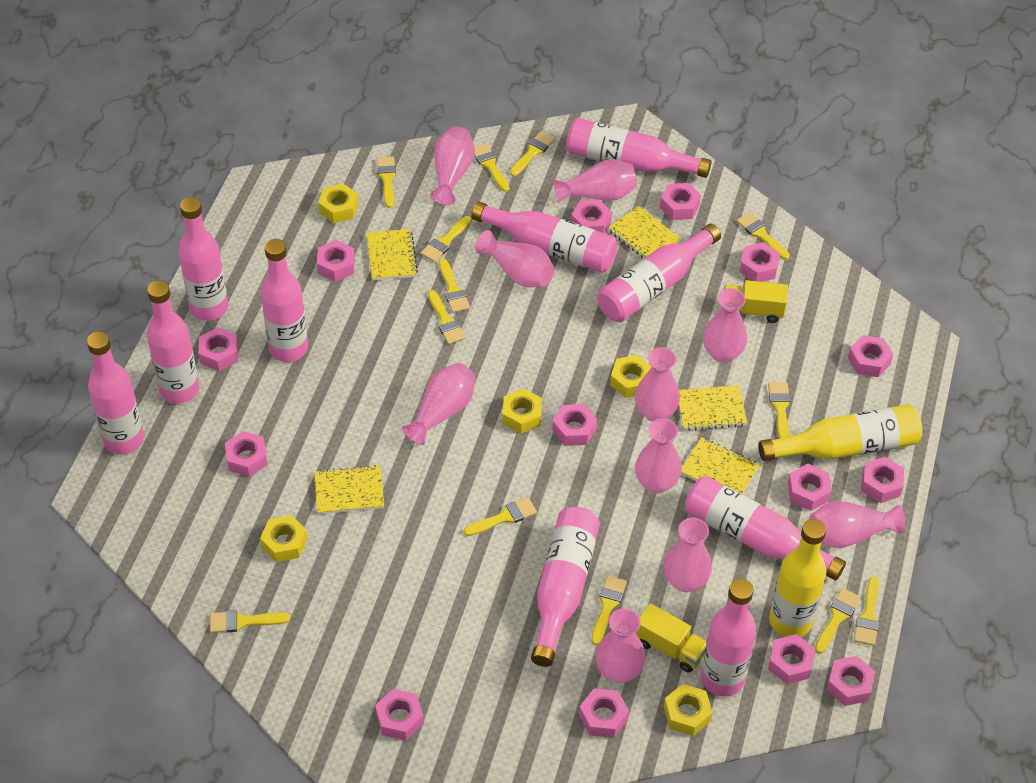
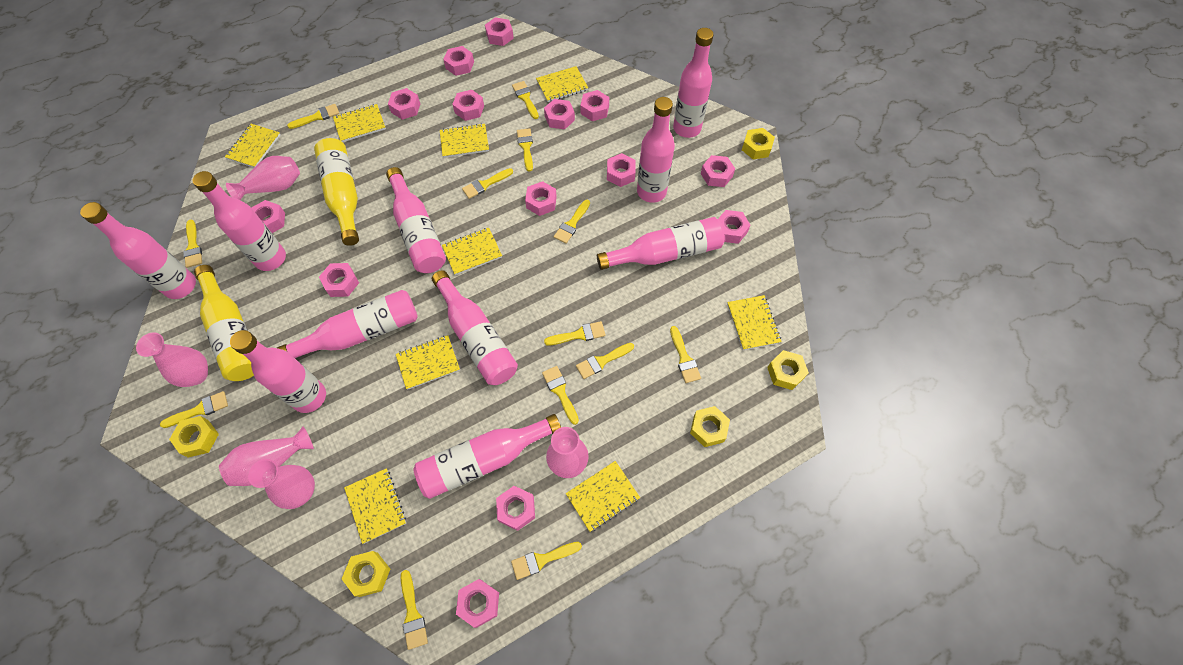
pink vase: [402,363,476,445] [430,126,475,205] [475,230,555,287] [553,159,637,203] [596,608,646,683] [635,347,680,422] [635,418,682,493] [664,518,712,592] [703,288,747,363] [809,501,906,548] = 10 -> [136,332,208,387] [219,426,314,486] [226,156,300,200] [248,459,315,509] [546,427,589,478] = 5
yellow notebook: [314,465,384,514] [367,229,418,281] [608,206,681,258] [679,385,747,431] [681,437,760,494] = 5 -> [225,124,281,168] [333,104,386,142] [344,468,406,544] [396,335,460,390] [440,123,489,158] [442,228,502,275] [536,66,588,102] [566,461,640,532] [727,295,782,350] = 9
yellow truck: [636,603,707,673] [724,280,788,323] = 2 -> none = 0

